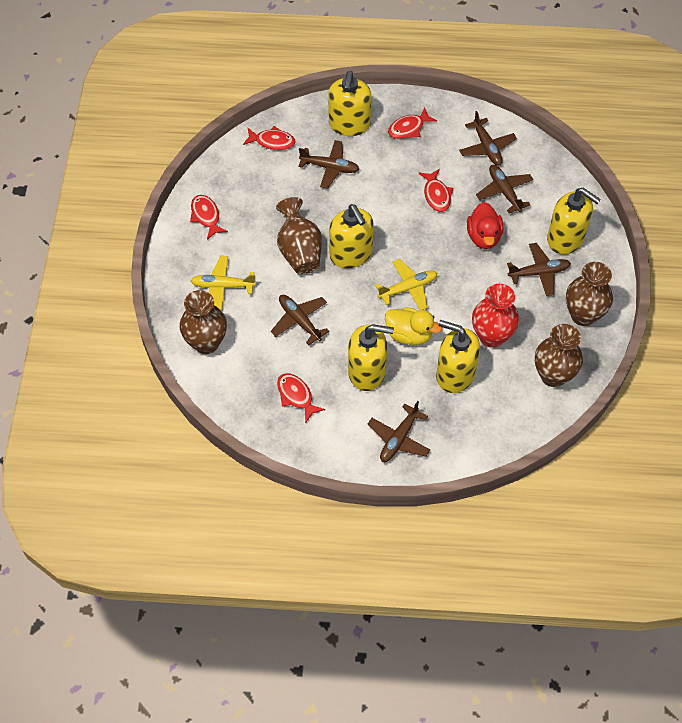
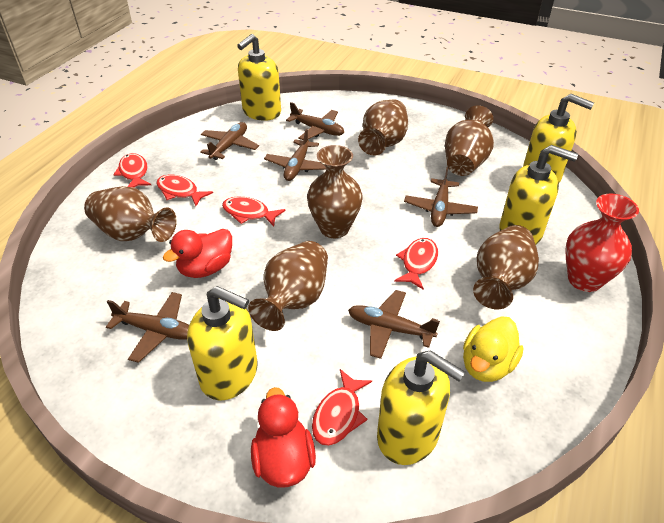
brown vase: [179,290,227,354] [276,197,322,274] [535,324,583,387] [566,262,613,326] = 4 -> [84,186,177,242] [248,241,328,331] [307,145,363,238] [358,99,408,155] [445,106,494,176] [473,225,539,309] = 6
red duck: [467,202,503,249] = 1 -> [163,229,232,278] [251,387,316,488] = 2
yellow plane: [190,256,256,310] [375,259,437,310] = 2 -> none = 0

